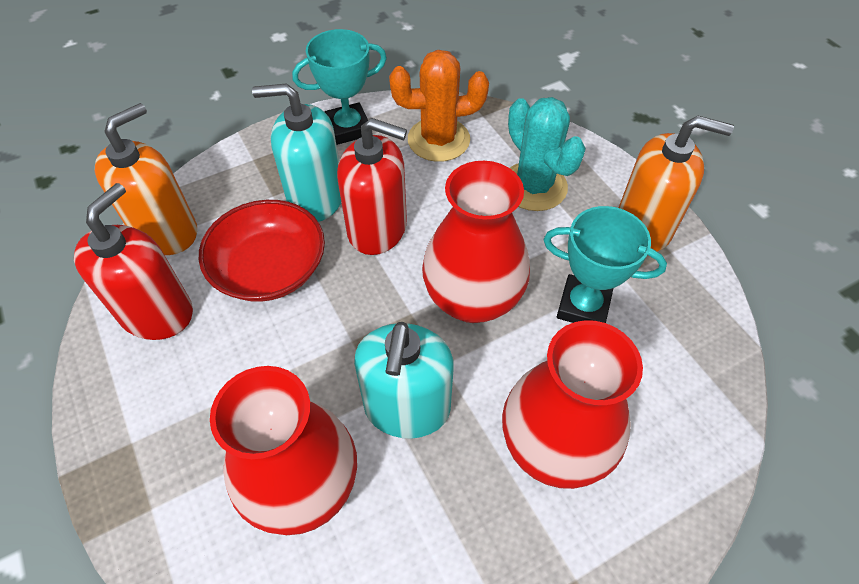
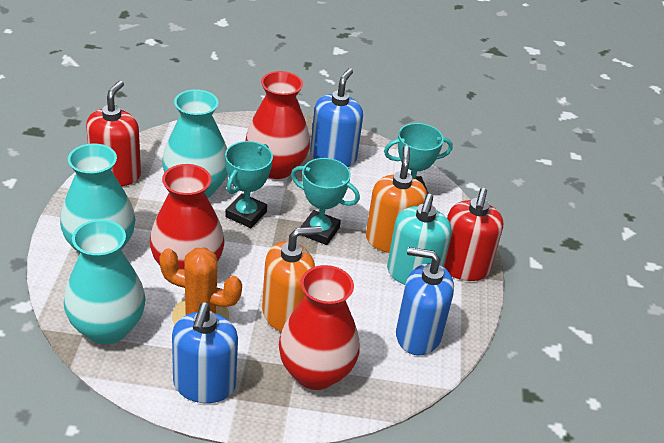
blue soap dispenser: none = 0 -> [172,303,238,403] [310,68,363,167] [396,247,454,355] = 3
red bowl: [199,200,325,302] = 1 -> none = 0
turquoise cactus: [508,97,586,211] = 1 -> none = 0
turquoise soap dispenser: [252,83,341,222] [354,322,454,439] = 2 -> [387,194,451,285] = 1
turquoise trophy: [292,29,387,145] [543,206,667,323] = 2 -> [225,141,273,228] [291,158,360,245] [384,123,453,194] = 3
turquoise vase: none = 0 -> [60,143,136,253] [64,219,146,344] [162,89,228,198] = 3

